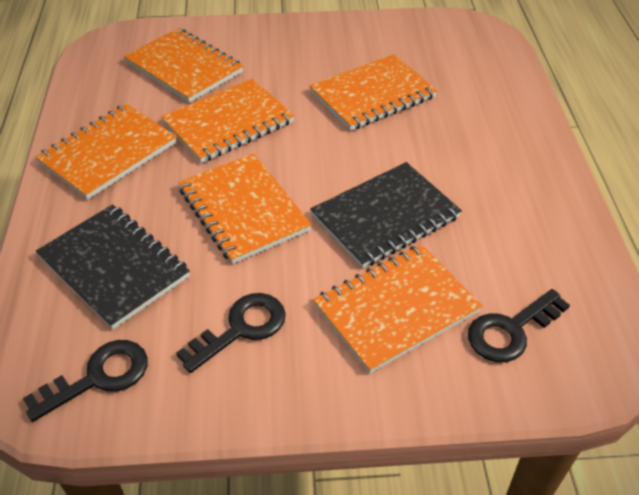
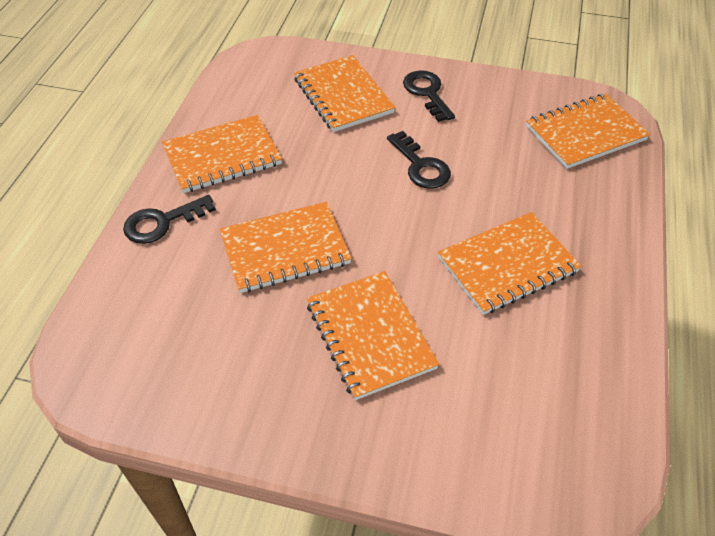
black notebook: [36,205,190,330] [310,162,462,268] = 2 -> none = 0

